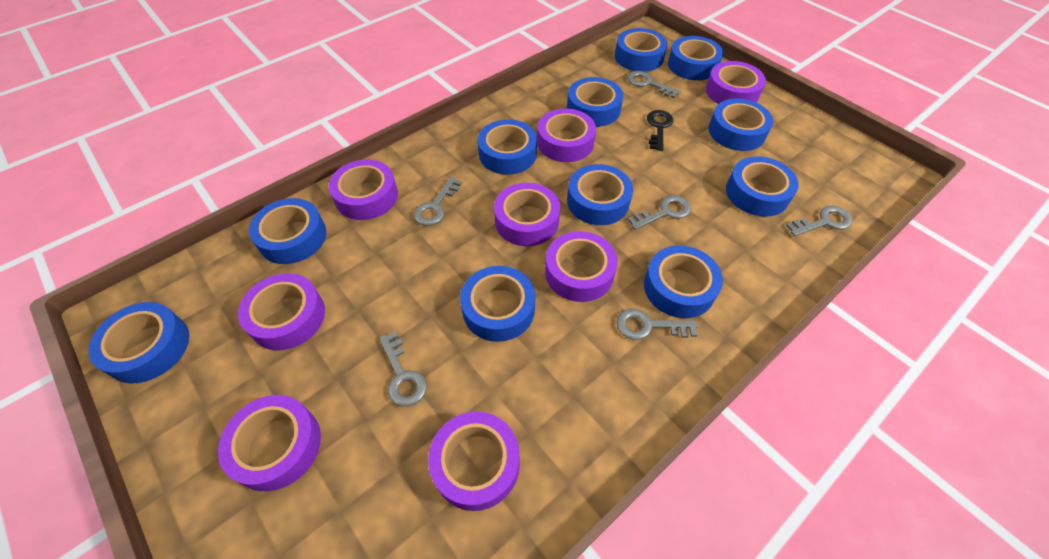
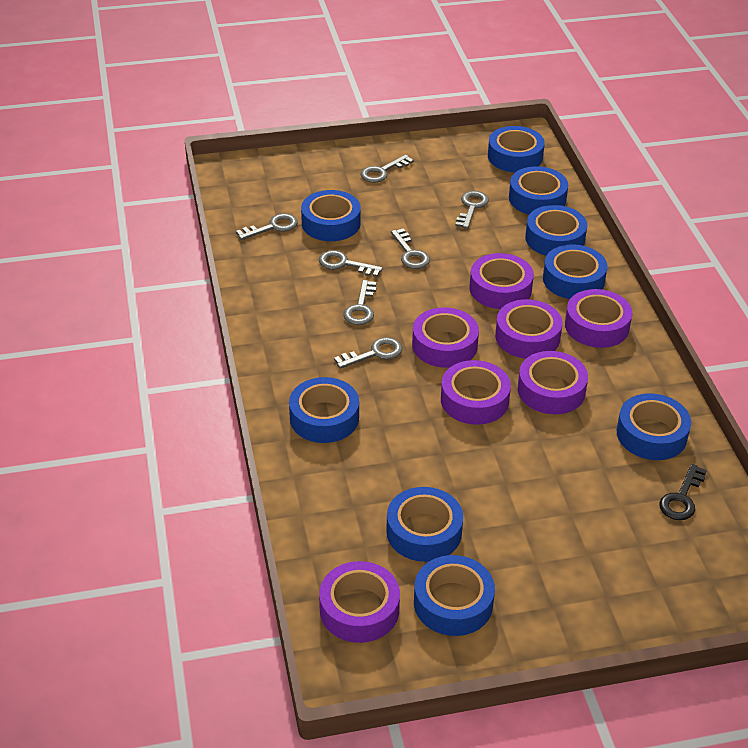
blue tape: [89,302,189,384] [249,198,326,264] [460,266,535,342] [478,119,537,175] [567,77,623,127] [567,164,633,225] [615,28,668,72] [644,246,723,318] [668,36,723,80] [708,99,773,151] [726,156,799,217] = 11 -> [289,377,359,443] [301,190,361,241] [386,487,463,562] [414,555,495,636] [488,126,545,172] [509,166,568,214] [525,205,587,256] [543,245,607,299] [617,393,691,460] = 9
grey key: [379,331,427,407] [414,177,462,226] [616,309,697,340] [628,71,681,98] [628,195,691,230] [786,206,852,236] = 6 -> [236,213,298,240] [319,250,383,277] [334,337,402,369] [343,280,376,325] [360,155,414,183] [391,228,430,269] [456,191,489,229] = 7
purple tape: [218,395,321,491] [238,273,325,350] [329,160,398,220] [428,412,520,511] [494,183,560,246] [537,108,596,162] [545,231,618,302] [706,61,766,104] = 8 -> [319,561,400,643] [412,307,479,368] [441,360,511,425] [469,253,534,309] [495,299,563,359] [518,351,588,414] [565,289,632,348] = 7

